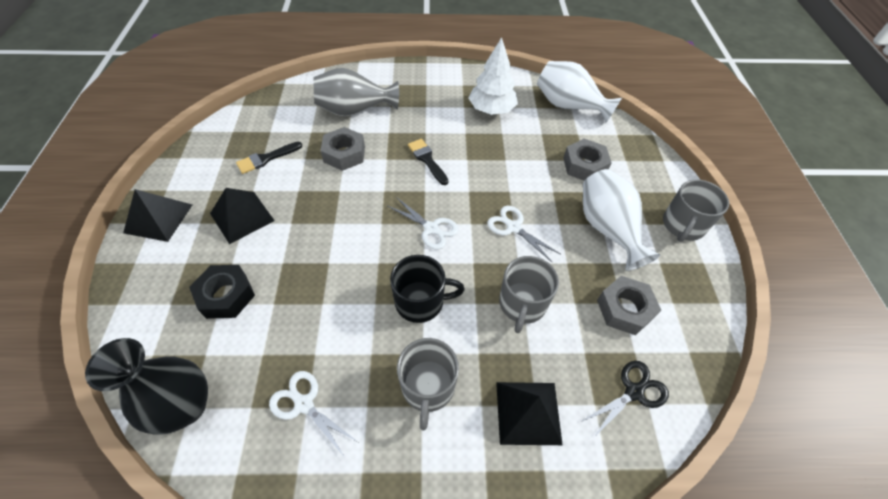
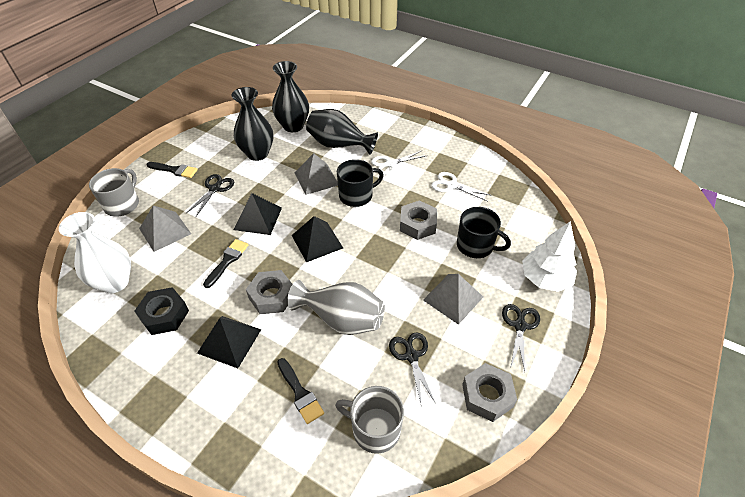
black brush: [236,142,302,174] [408,139,448,185] = 2 -> [146,162,198,178] [203,239,248,288] [277,358,324,424] = 3
black mug: [390,255,465,323] = 1 -> [337,159,384,207] [457,207,511,258] = 2
black scissors: [581,361,669,437] = 1 -> [186,174,234,216] [389,332,436,404] [502,304,540,371] = 3
black vase: [85,338,208,435] = 1 -> [232,87,274,161] [272,61,309,132] [306,109,378,155] = 3
grey mug: [397,338,459,430] [499,256,559,333] [663,179,729,242] = 3 -> [89,168,139,217] [335,386,404,454] = 2
grey pyramid: none = 0 -> [139,206,191,252] [295,153,338,195] [423,274,483,325] = 3
white scissors: [269,371,358,456] [388,197,459,250] [487,206,560,262] = 3 -> [371,151,425,175] [432,172,492,201] = 2
white vase: [537,61,622,123] [583,169,660,271] = 2 -> [59,212,131,293] = 1

